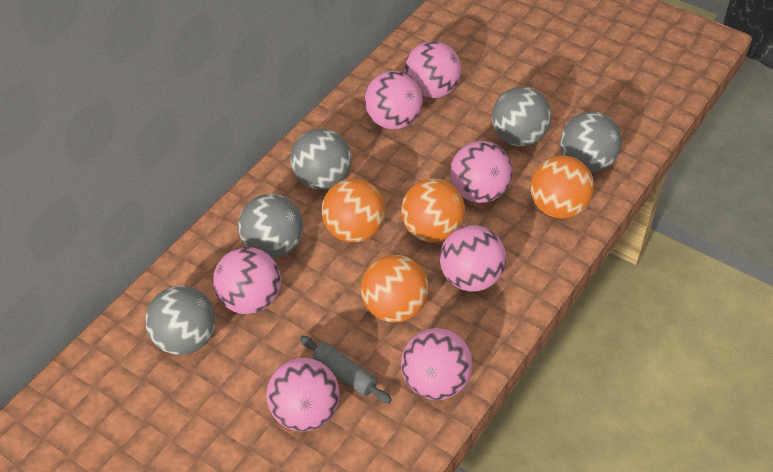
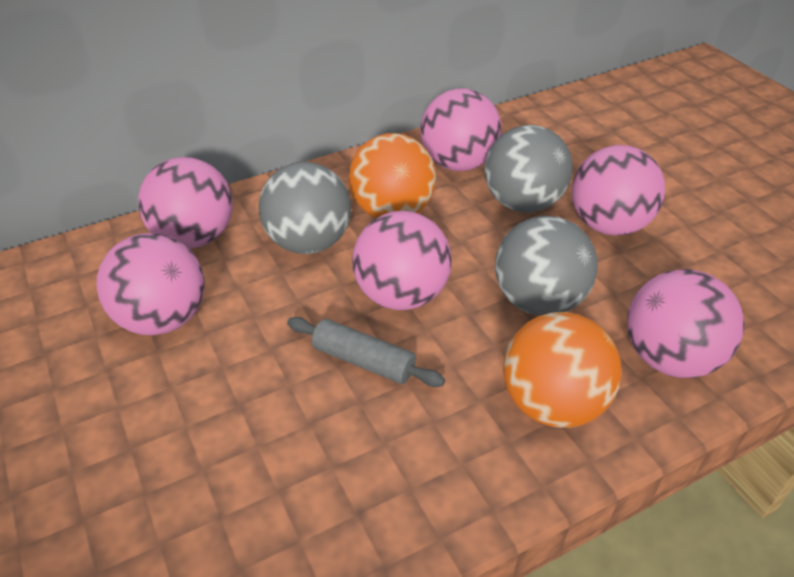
grey ball: [145,286,216,355] [238,194,303,258] [290,128,352,190] [492,87,552,146] [560,111,622,172] = 5 -> [259,162,351,254] [485,125,572,212] [495,216,598,316] = 3
orange ball: [321,179,385,242] [361,255,429,322] [401,179,465,242] [530,156,594,218] = 4 -> [349,133,436,218] [503,312,622,428] = 2
pink ball: [213,247,281,314] [266,358,339,432] [365,71,423,129] [401,328,473,400] [404,41,461,99] [440,225,506,292] [450,141,512,203] = 7 -> [97,233,205,336] [138,157,233,249] [352,211,452,310] [420,88,502,171] [572,145,665,236] [627,269,744,378] = 6

